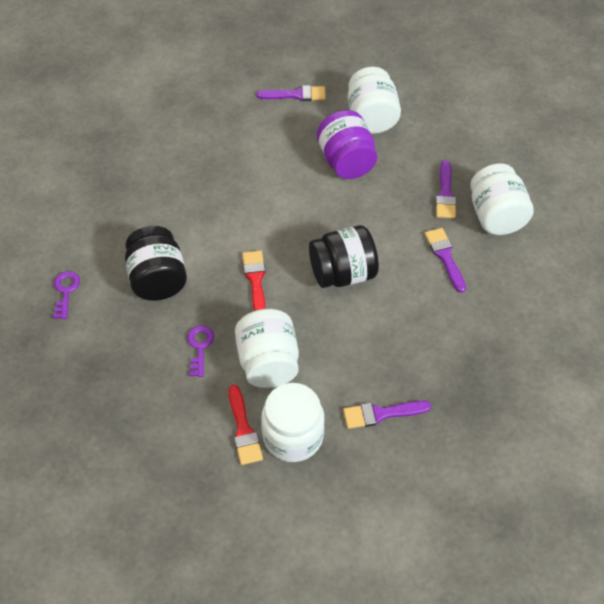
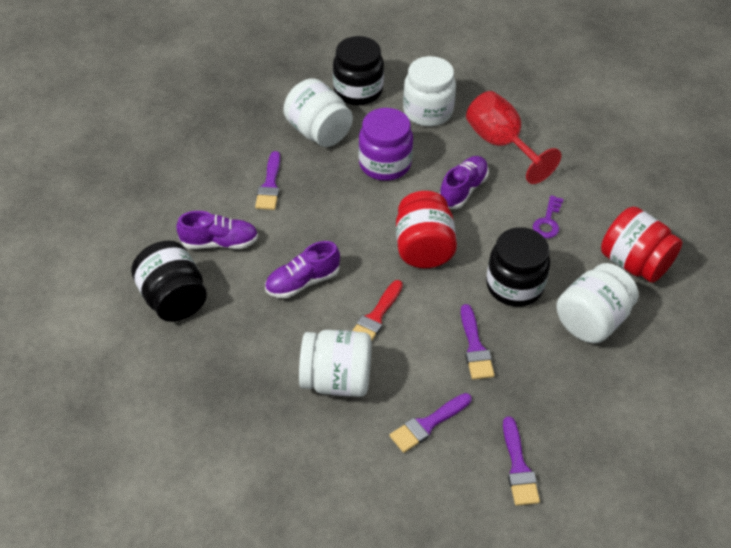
black jar: [125,226,187,301] [309,225,379,288] = 2 -> [131,241,207,322] [333,36,384,105] [486,227,550,307] = 3
purple key: [53,271,80,319] [187,326,214,377] = 2 -> [533,195,563,238] = 1
purple shoe: none = 0 -> [176,211,258,249] [265,241,340,298] [439,156,489,209] = 3
red brush: [229,385,263,465] [242,251,266,311] = 2 -> [352,280,403,341] = 1
red goblet: none = 0 -> [466,91,561,184] = 1
red jar: none = 0 -> [396,191,457,268] [601,207,683,283] = 2

